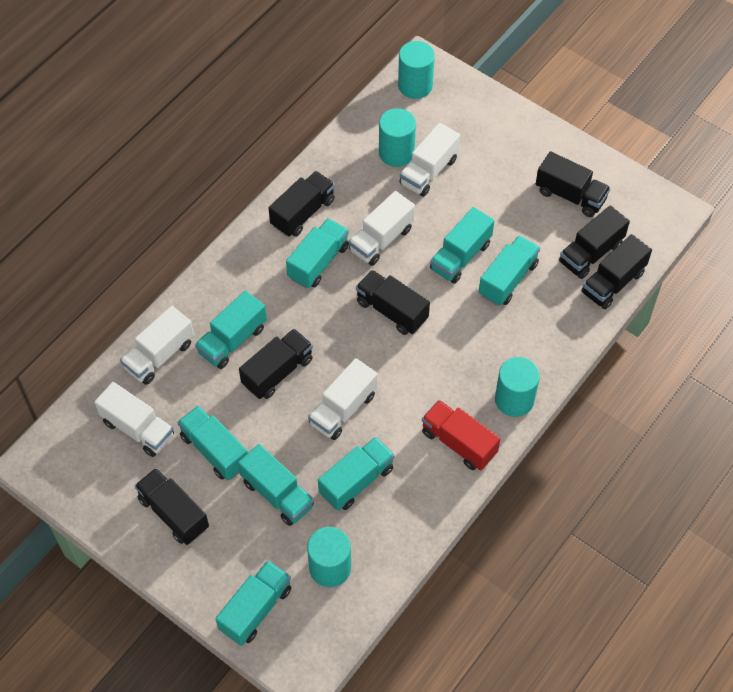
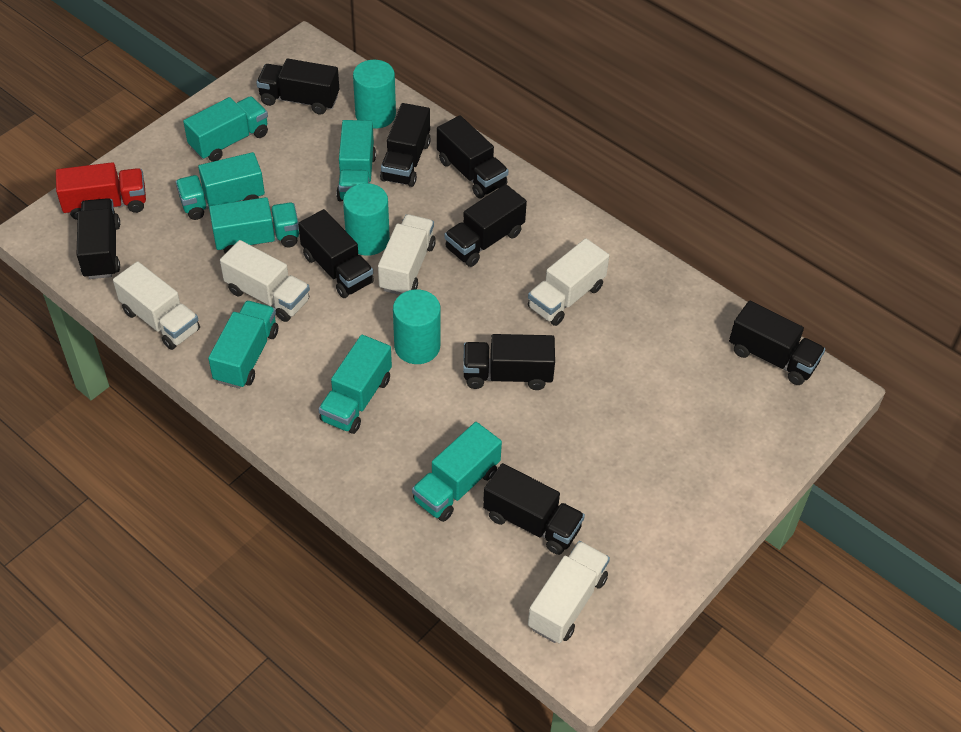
black truck: [135,468,209,545] [239,329,313,399] [269,171,335,237] [356,270,430,335] [536,151,611,217] [559,205,630,279] [581,234,652,309] = 7 -> [77,198,120,279] [256,59,339,115] [298,209,374,298] [380,103,431,187] [437,115,508,198] [444,184,527,267] [463,334,555,390] [483,463,585,555] [729,301,825,385] = 9
turquoise cylinder: [307,527,351,587] [379,108,416,167] [398,41,435,99] [495,357,540,417] = 4 -> [343,183,390,256] [353,60,396,129] [393,289,440,364] = 3
turquoise truck: [177,405,248,480] [195,290,267,369] [215,560,292,646] [238,444,314,526] [286,218,349,288] [318,437,395,511] [430,207,494,284] [479,235,540,306] = 8 -> [176,152,265,220] [183,96,268,162] [208,301,278,389] [209,197,299,254] [319,335,392,434] [336,120,376,201] [412,422,502,522] = 7

